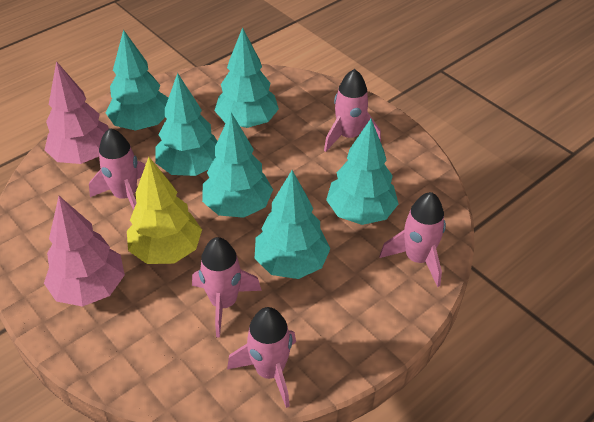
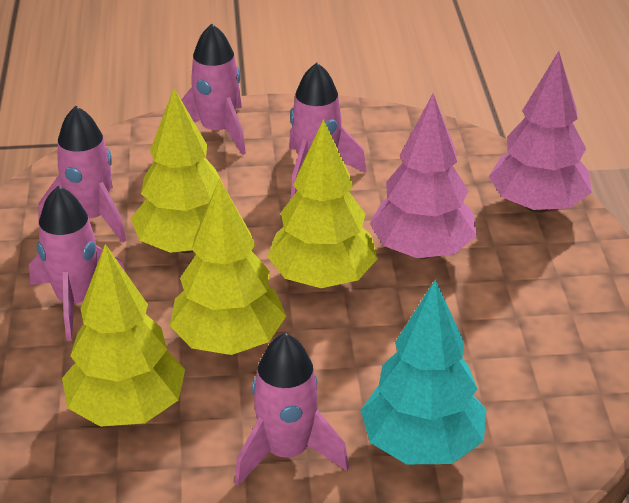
turquoise tree: [106,29,168,131] [155,73,217,176] [202,112,273,218] [214,27,279,128] [255,170,331,279] [326,119,399,225] = 6 -> [360,279,486,464] = 1
yellow tree: [127,157,202,264] = 1 -> [62,244,185,427] [131,88,223,253] [169,178,286,355] [267,119,378,288] = 4

